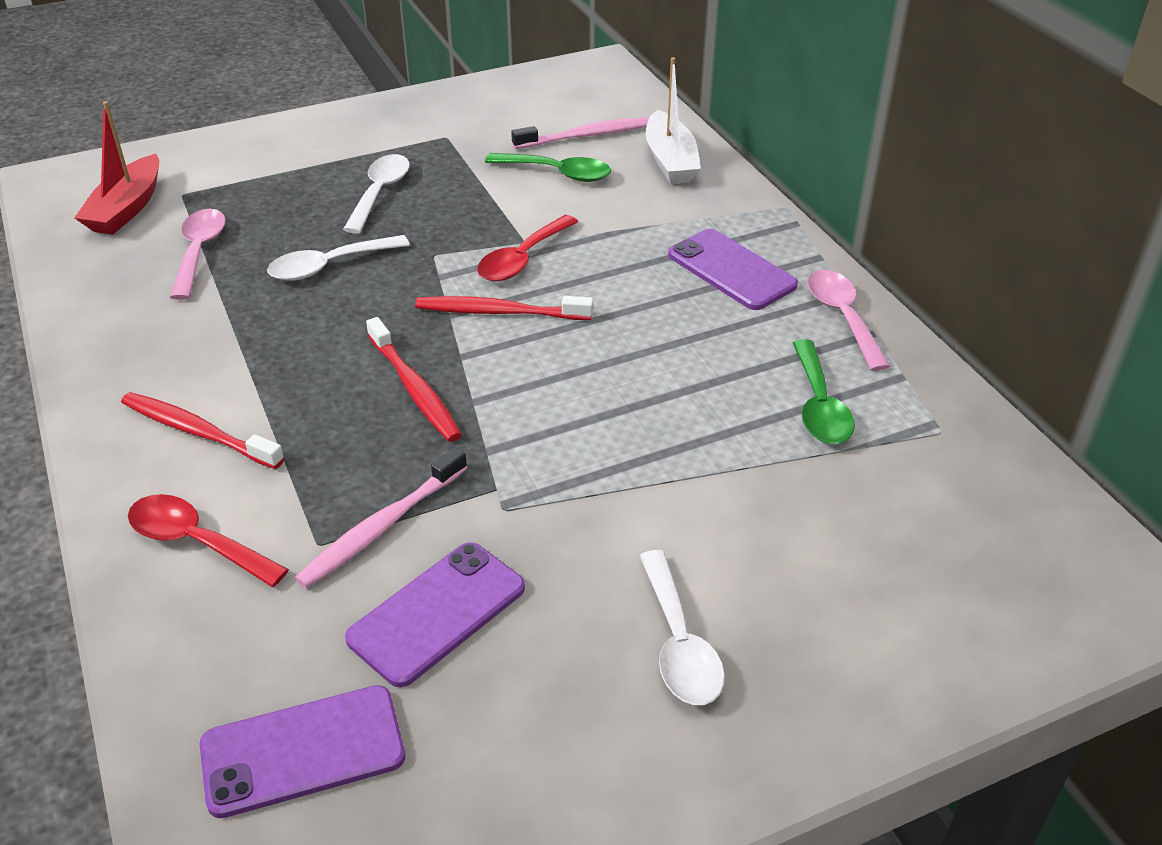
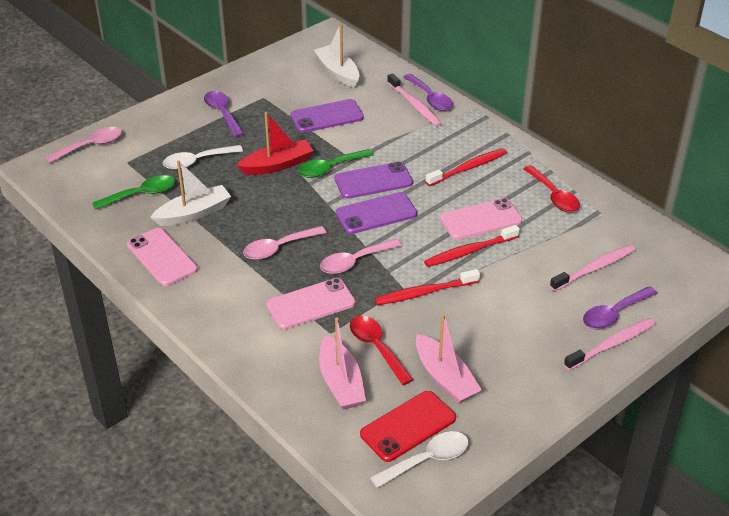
pink boat: none = 0 -> [319,318,366,410] [416,314,482,404] = 2
pink phone: none = 0 -> [127,228,198,286] [266,278,356,329] [440,198,522,240] = 3
pink spoon: [170,209,226,300] [807,270,890,371] = 2 -> [45,127,122,163] [243,226,327,260] [320,239,402,274] = 3
pink toothbrush: [295,447,467,588] [511,117,650,149] = 2 -> [387,73,442,127] [550,245,635,291] [564,318,656,370] = 3
purple spoon: none = 0 -> [204,91,244,137] [404,74,453,111] [583,286,658,329] = 3
red phone: none = 0 -> [360,391,456,462] = 1
white boat: [646,57,701,184] = 1 -> [150,160,231,226] [314,23,360,88] = 2
white spoon: [267,235,410,281] [343,154,410,234] [639,550,725,705] = 3 -> [163,145,243,170] [370,431,469,488] = 2

